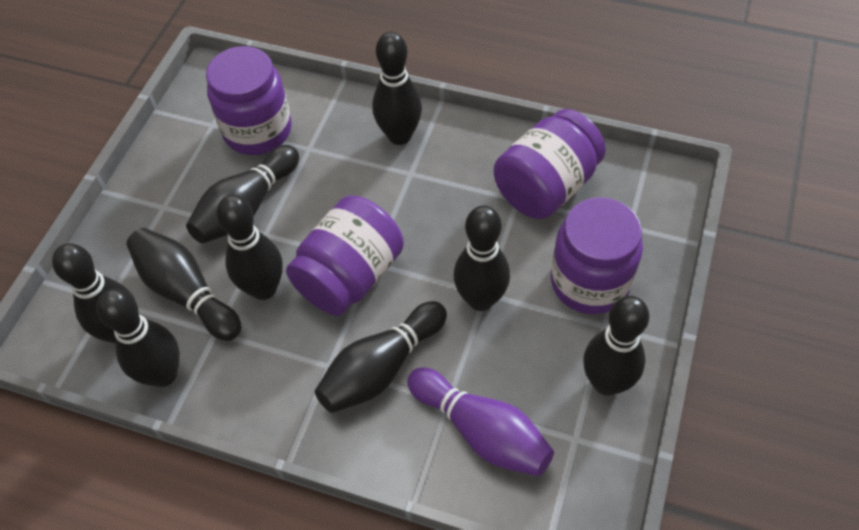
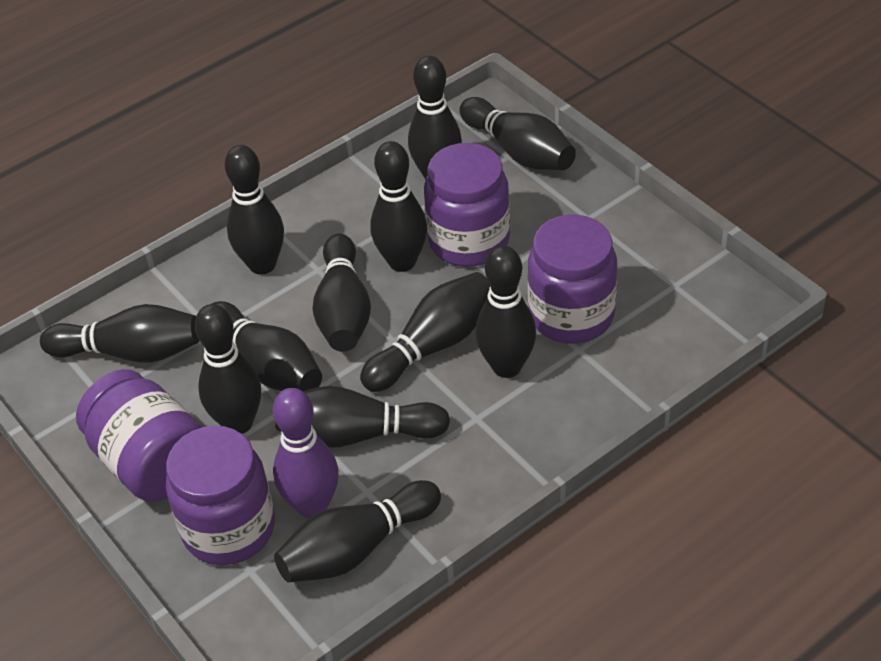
black bowling pin: [52,244,135,344] [96,289,180,387] [126,228,242,341] [186,145,299,243] [216,195,283,300] [315,301,447,413] [372,32,422,145] [454,206,510,311] [583,296,649,396] = 9 -> [40,304,200,363] [195,304,261,434] [212,301,322,391] [225,145,284,274] [274,480,441,583] [275,386,450,448] [312,233,371,352] [360,272,490,392] [371,141,427,272] [408,56,462,180] [459,97,576,170] [475,246,536,378] = 12

